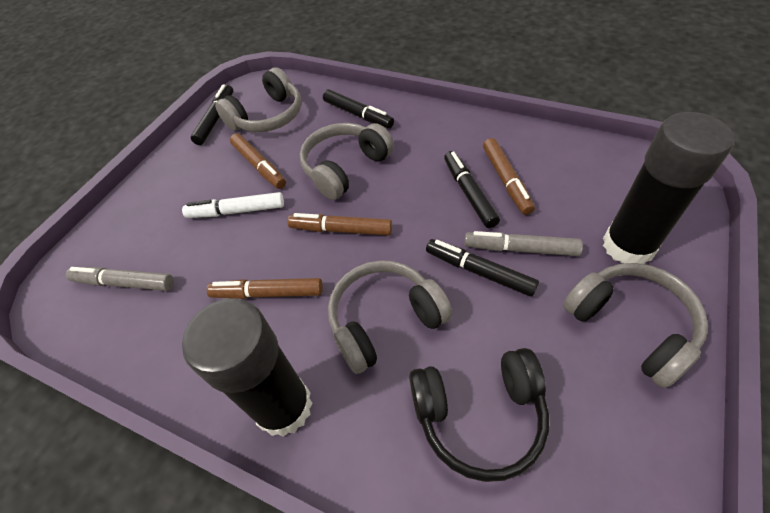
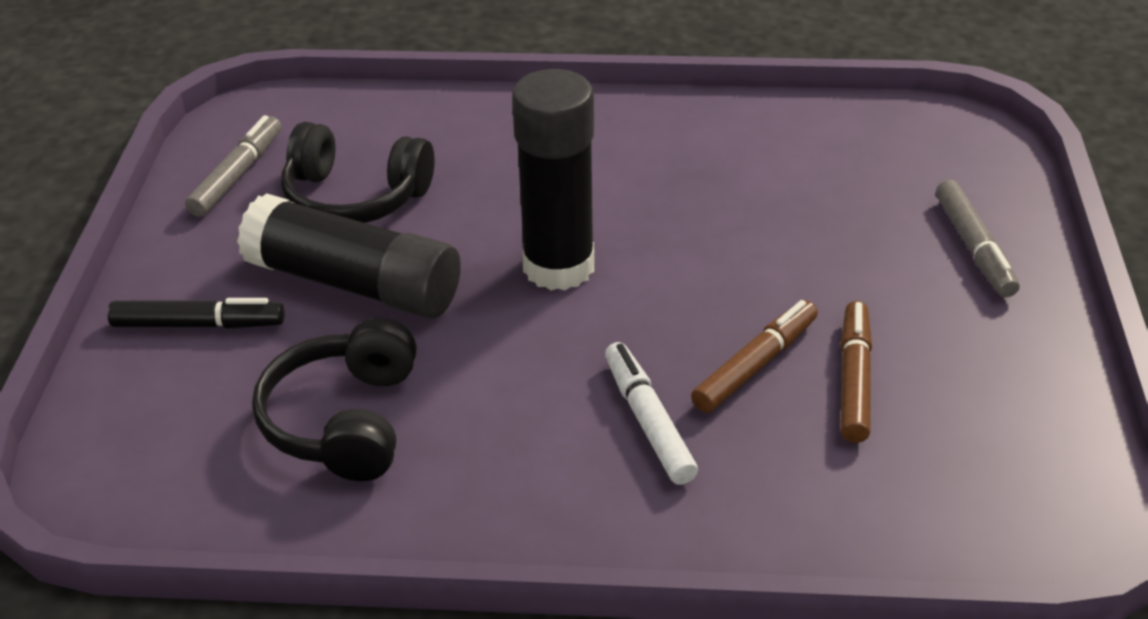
black headphones: [409,348,549,482] = 1 -> [252,318,417,481] [281,122,435,223] = 2
black marker: [191,84,233,145] [323,89,394,128] [426,239,539,297] [444,151,500,228] = 4 -> [107,298,285,329] = 1
brown marker: [207,278,323,299] [230,133,286,189] [288,213,392,236] [483,138,535,215] = 4 -> [691,300,818,413] [841,301,872,443] = 2
grey headphones: [215,67,301,132] [299,123,394,200] [328,260,453,374] [563,263,708,388] = 4 -> none = 0

